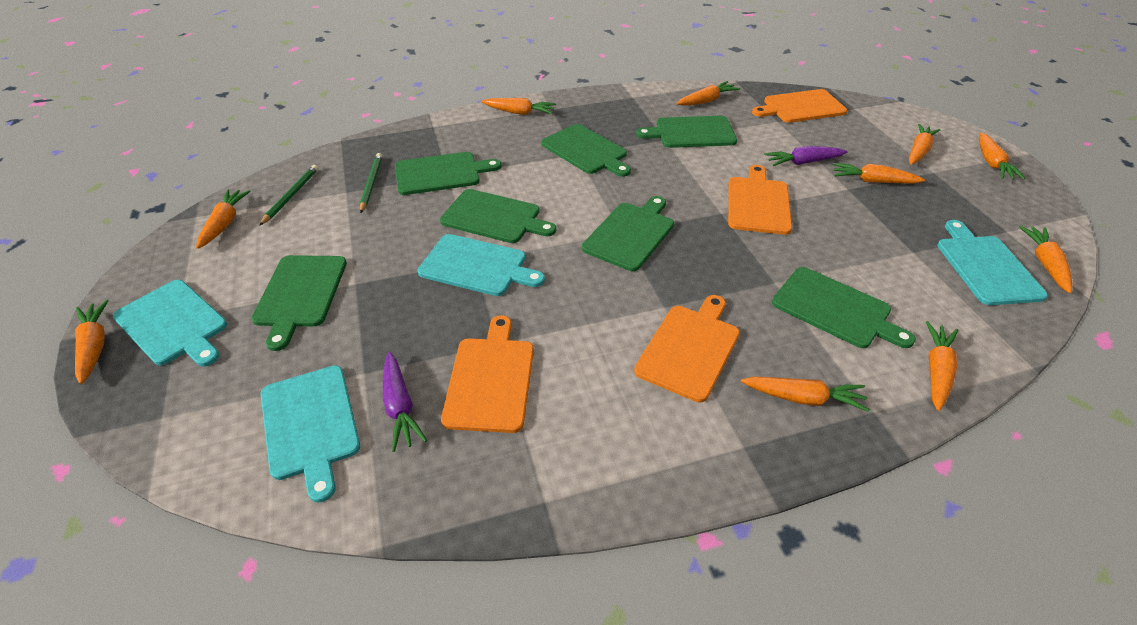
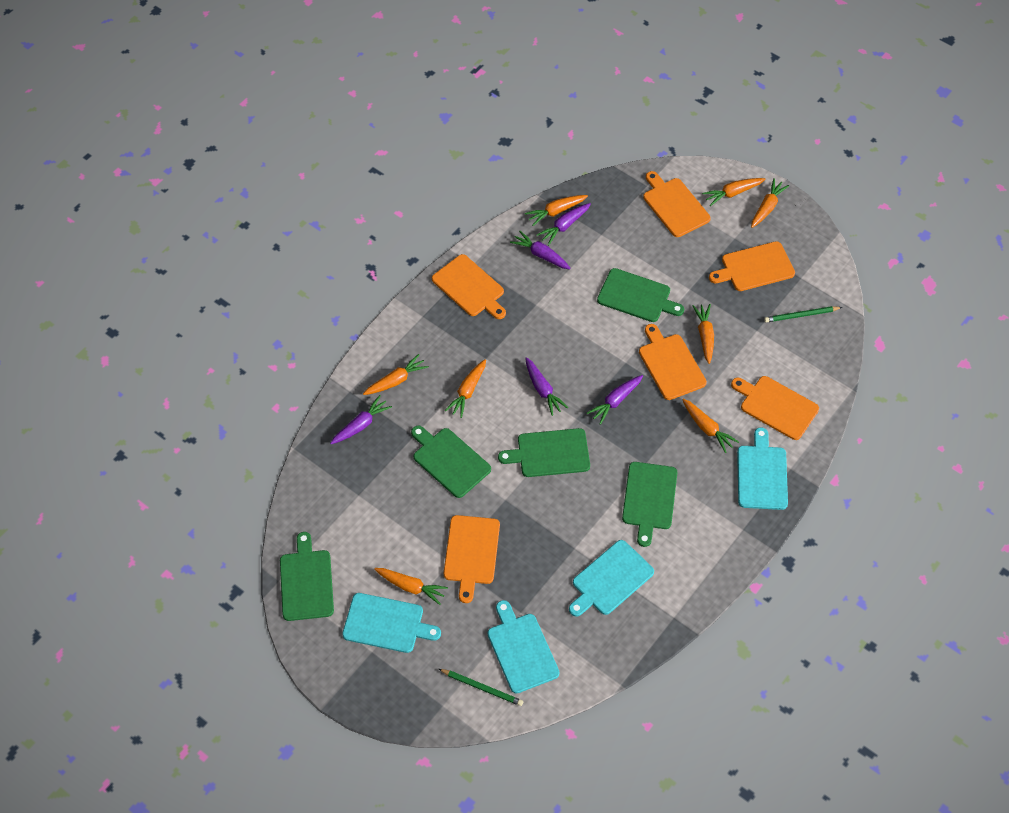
green cutting board: [251,255,347,351] [395,152,501,195] [440,189,556,243] [541,124,631,177] [582,196,674,271] [636,116,737,148] [772,267,916,348] = 7 -> [280,532,334,621] [411,426,491,498] [498,428,590,477] [597,268,684,322] [622,462,677,547] = 5
orange carrot: [75,300,109,384] [196,189,251,249] [481,98,556,115] [676,81,740,106] [741,376,870,412] [833,163,925,184] [909,124,940,165] [926,321,958,411] [979,133,1026,180] [1019,225,1073,293] = 10 -> [363,354,429,395] [374,568,448,605] [445,359,486,418] [525,195,588,226] [682,399,739,453] [692,304,714,364] [702,178,765,206] [751,178,789,228] = 8
orange cutting board: [441,315,534,433] [634,295,740,402] [728,165,792,235] [752,89,847,123] = 4 -> [432,254,506,319] [444,515,500,603] [639,324,707,400] [643,171,711,237] [709,241,795,291] [731,376,819,440] = 6
purple carrot: [383,352,427,452] [765,146,847,166] = 2 -> [330,395,392,444] [510,231,571,269] [525,357,568,416] [537,203,591,246] [587,375,643,425] = 5

